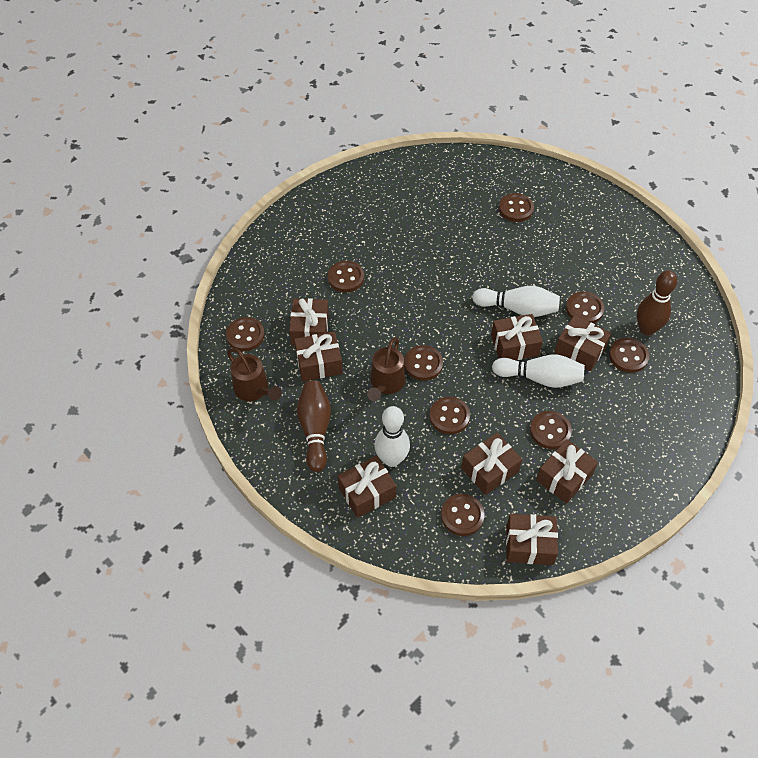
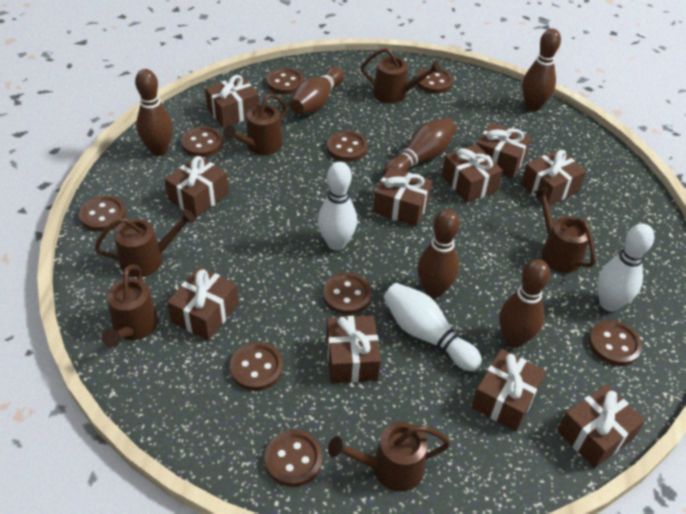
brown bowling pin: [297,380,331,472] [637,271,677,335] = 2 -> [135,69,173,156] [290,67,344,114] [383,117,457,175] [417,209,460,298] [499,259,550,348] [522,29,561,111] = 6
brown gift: [289,298,329,346] [294,331,343,381] [338,456,396,518] [461,433,522,495] [491,314,543,360] [506,514,558,565] [536,439,598,504] [554,315,611,371] = 8 -> [165,155,229,218] [167,267,238,340] [205,75,259,128] [326,316,381,383] [373,167,432,226] [442,144,503,203] [472,349,546,431] [477,122,531,178] [521,149,586,206] [557,384,645,468] = 10
brown watering can: [227,348,281,401] [367,337,405,401] = 2 -> [95,209,196,277] [101,265,158,348] [223,94,287,155] [328,422,450,492] [361,48,441,103] [534,187,596,273] = 6

